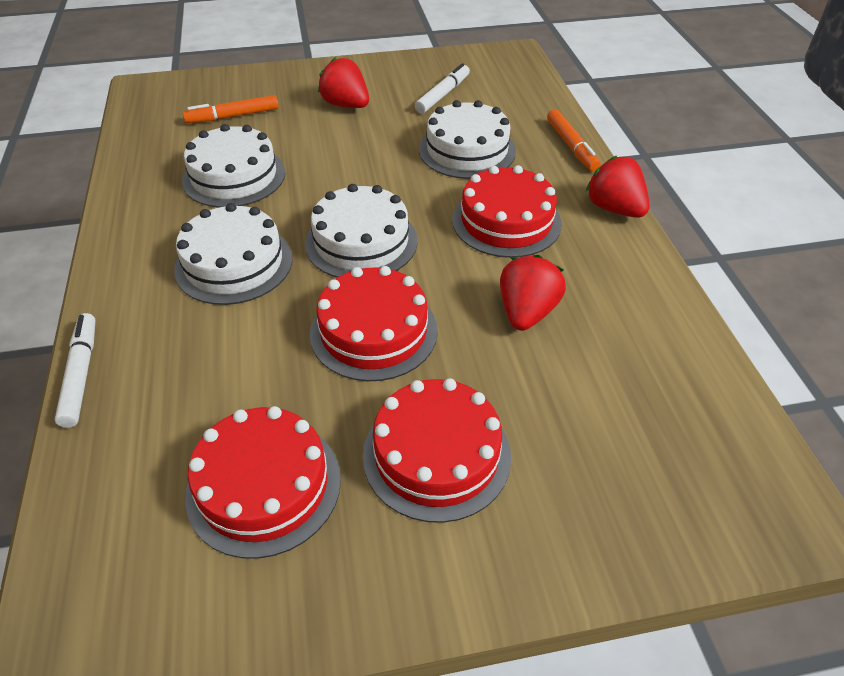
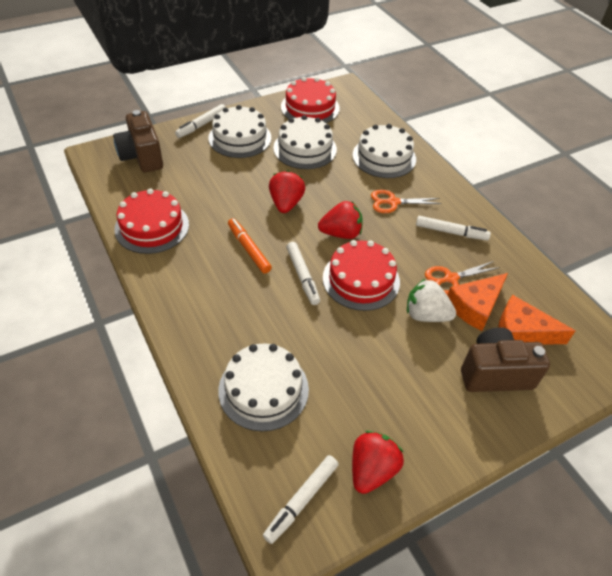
brown camera: none = 0 -> [113,110,163,172] [461,327,550,392] = 2
orange cheese: none = 0 -> [447,273,508,331] [498,295,575,345] = 2
orange marker: [182,95,279,123] [547,109,601,171] = 2 -> [228,218,272,273] = 1
orange scissors: none = 0 -> [371,190,442,213] [425,261,500,295] = 2
red cake: [185,406,341,559] [310,266,438,381] [363,378,511,523] [452,165,562,258] = 4 -> [114,189,189,254] [281,77,340,123] [323,240,400,311] = 3
white marker: [55,313,95,428] [415,63,470,113] = 2 -> [175,104,225,138] [263,455,339,544] [286,242,320,305] [416,216,491,241] = 4
white strawberry: none = 0 -> [407,279,456,322] = 1

